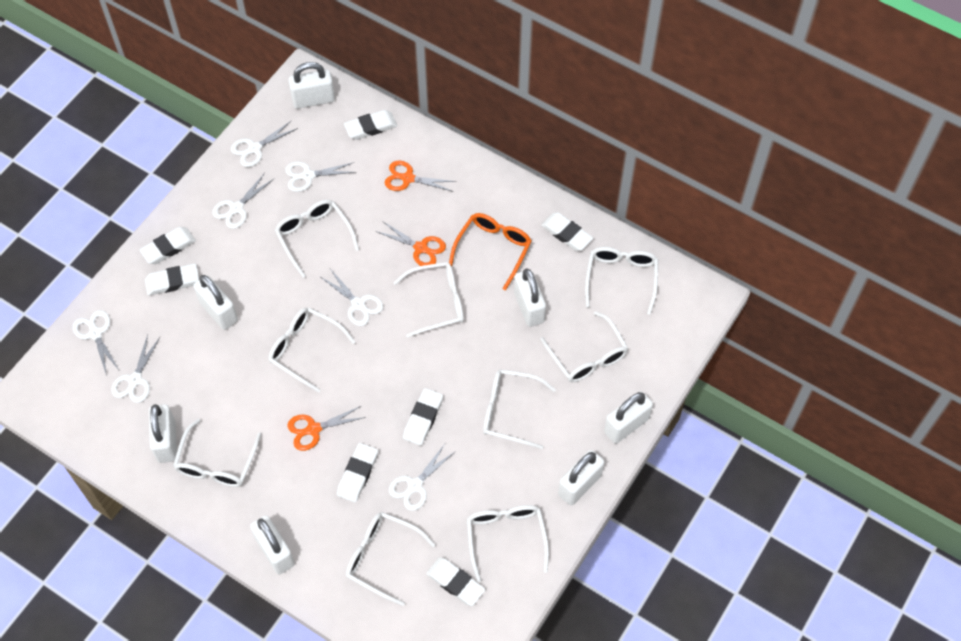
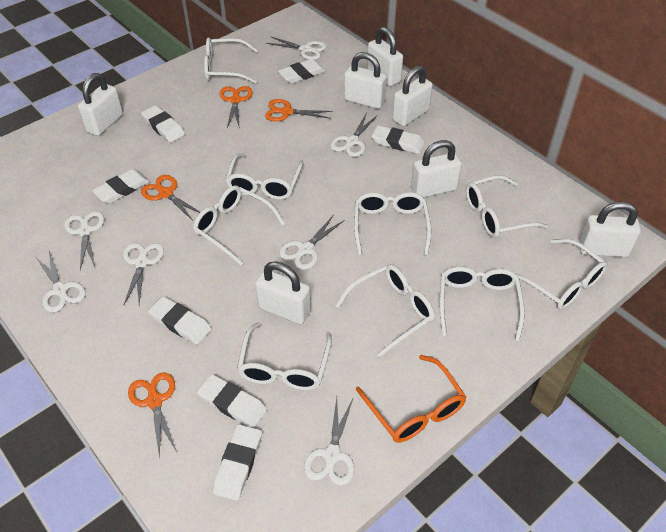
orange scissors: [287,406,366,451] [376,221,446,266] [384,161,456,192] = 3 -> [128,372,177,458] [141,175,200,221] [220,86,253,127] [265,99,333,121] = 4

